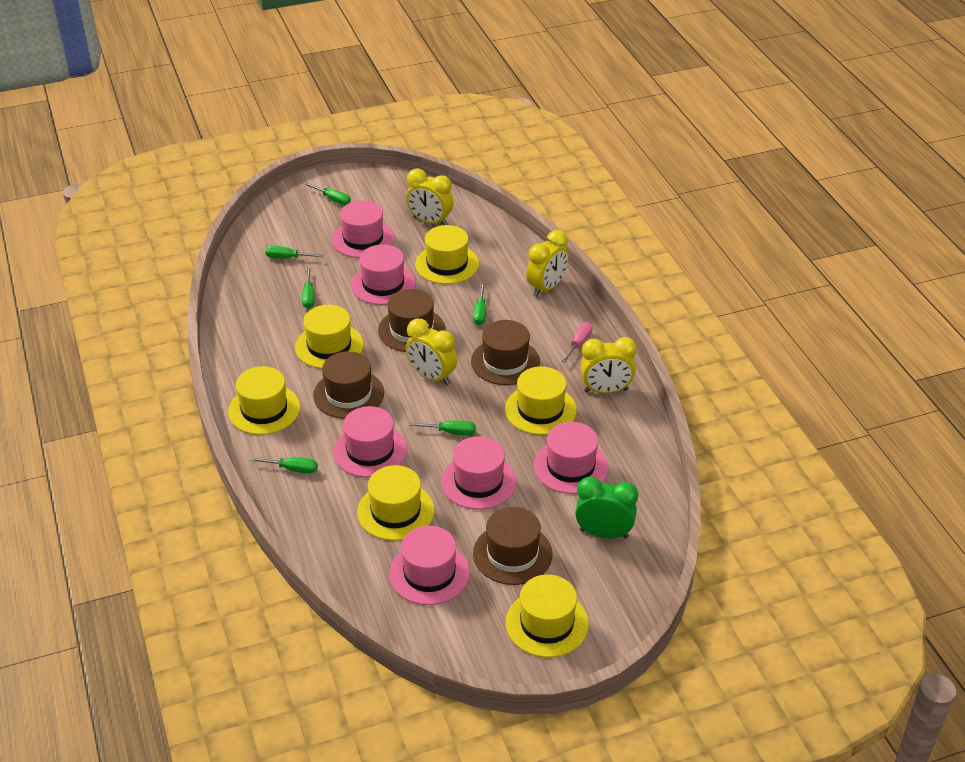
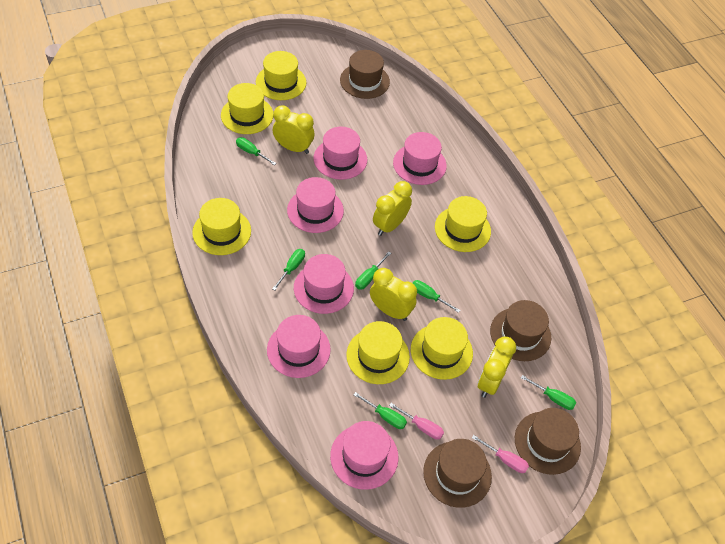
green clock: [575,477,638,539] = 1 -> none = 0
pink screwdriver: [562,322,593,363] = 1 -> [389,403,444,440] [472,435,529,473] = 2

